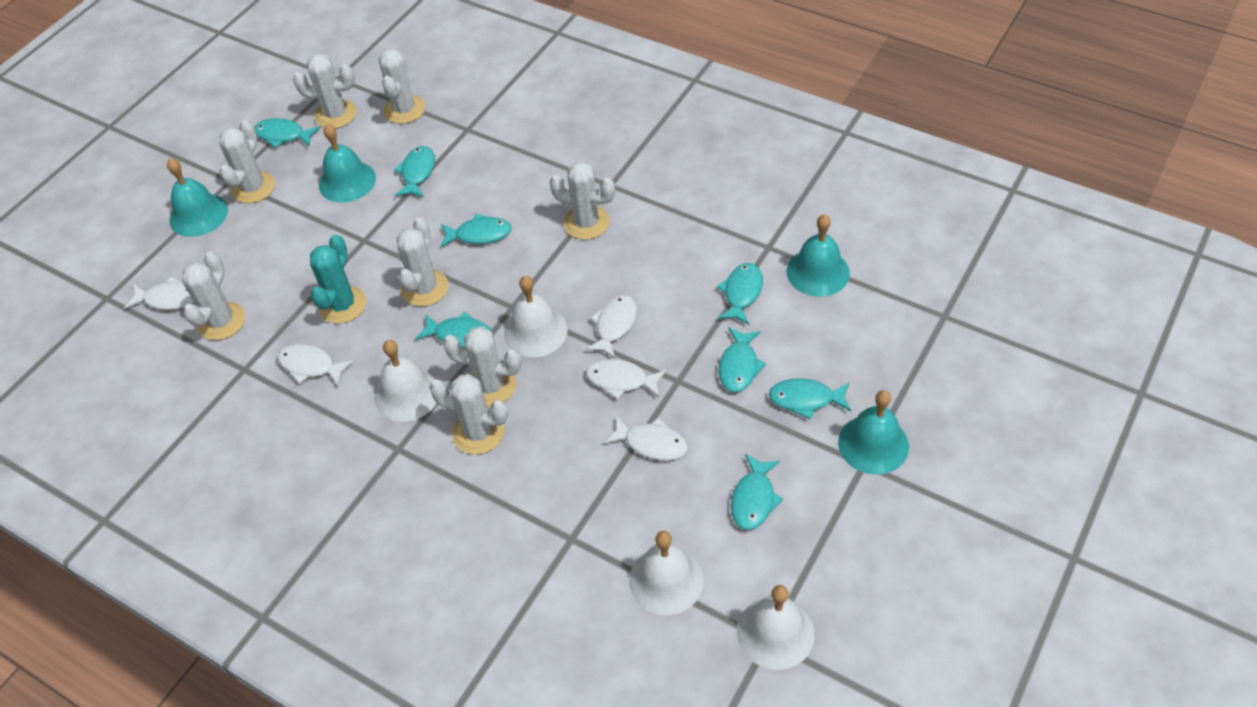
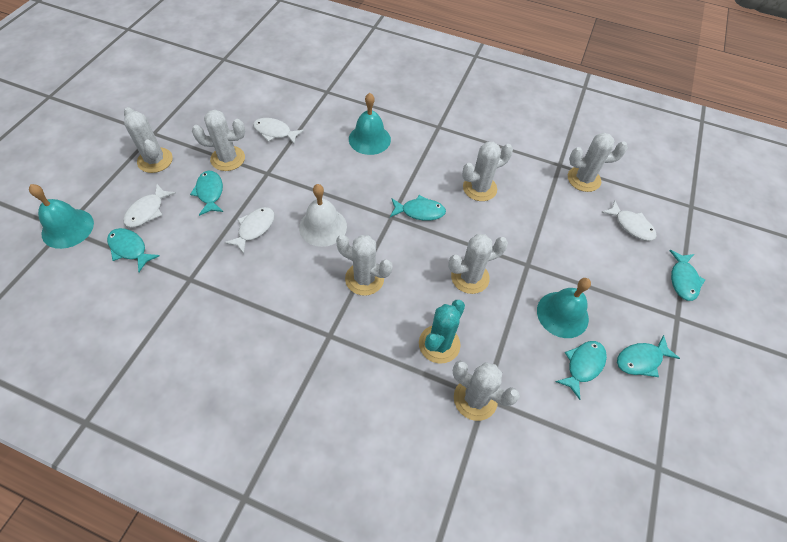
turquoise bell: [167,158,228,237] [319,124,376,203] [787,214,850,297] [838,390,909,475] = 4 -> [29,184,94,249] [349,93,391,155] [537,278,591,338] = 3
turquoise fish: [254,118,321,148] [394,146,435,198] [415,312,493,348] [440,214,512,247] [717,263,763,325] [719,327,766,392] [731,454,783,530] [769,378,851,419] = 8 -> [107,228,160,272] [190,171,223,216] [390,195,446,221] [555,341,607,400] [617,335,680,377] [669,250,706,301] = 6
white bell: [374,340,437,422] [504,276,568,357] [629,531,704,615] [737,585,814,670] = 4 -> [299,184,347,247] = 1
white cactus: [182,251,245,340] [219,120,275,203] [293,54,357,128] [378,49,425,124] [397,217,449,306] [429,374,508,455] [443,326,521,407] [550,161,615,240] = 8 -> [124,107,173,173] [192,110,245,171] [336,235,393,296] [448,234,508,294] [453,361,520,421] [462,142,513,201] [568,133,628,192] = 7
white fish: [124,277,194,310] [278,344,354,386] [585,295,637,359] [586,359,666,400] [604,415,688,461] = 5 -> [123,184,176,228] [224,207,275,254] [253,118,304,145] [601,200,656,241] = 4

